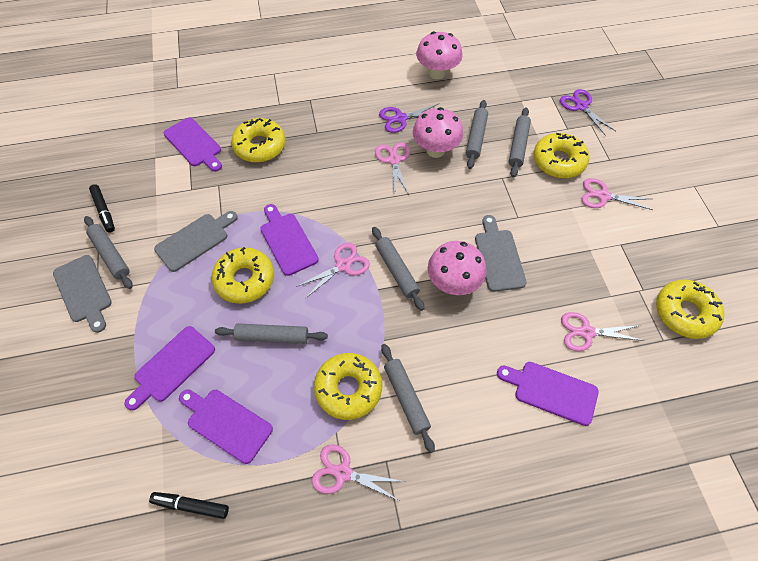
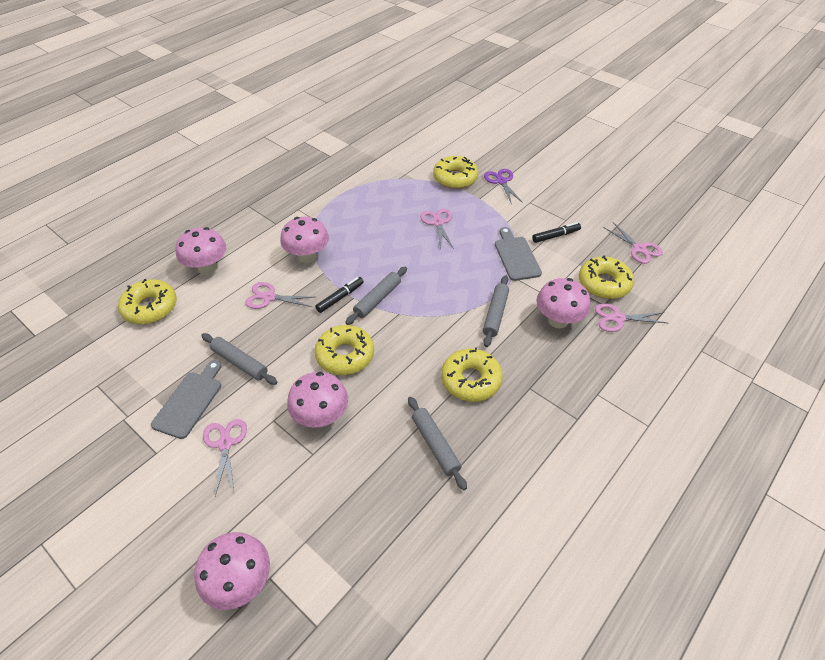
grey cutting board: [53,255,112,333] [154,211,238,272] [475,215,527,292] = 3 -> [151,360,222,439] [495,227,542,281] = 2
grey rolling pin: [84,216,133,289] [215,323,328,344] [372,227,424,311] [381,344,435,453] [466,100,488,169] [509,107,531,177] = 6 -> [201,333,277,385] [345,267,407,325] [408,397,467,490] [483,275,509,347] = 4
pink mushroom: [413,107,464,158] [416,32,463,79] [428,241,487,295] = 3 -> [176,227,226,275] [194,532,270,610] [280,217,329,263] [287,372,348,428] [536,278,590,328] = 5
purple cutting board: [125,326,215,411] [164,117,222,172] [179,390,273,464] [260,204,319,276] [497,362,599,426] = 5 -> none = 0
purple scissors: [379,103,440,133] [560,89,616,136] = 2 -> [484,169,523,205] = 1

